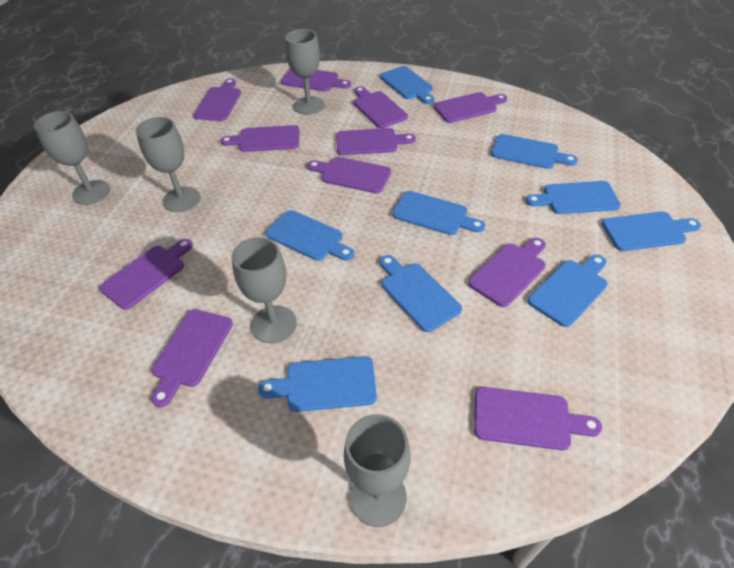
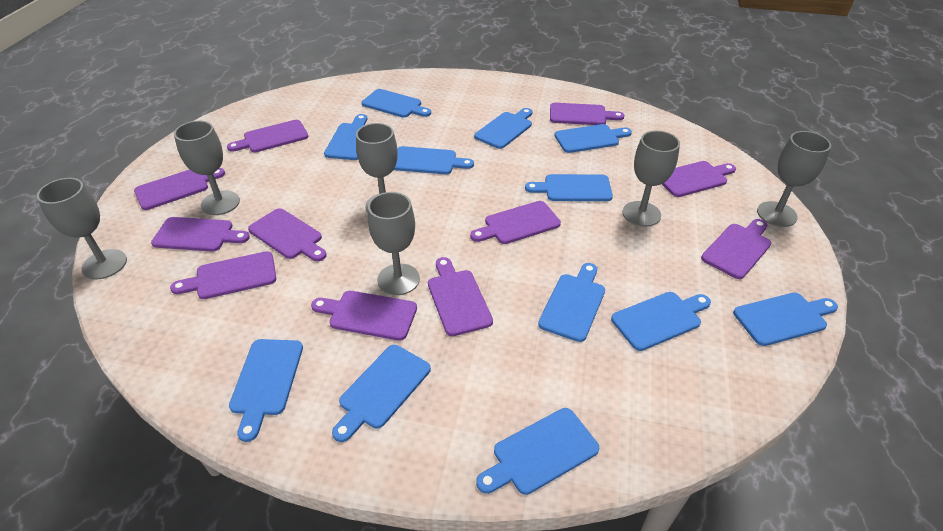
blue cutting board: [258,356,377,412] [266,210,354,261] [380,66,434,104] [380,255,462,332] [392,191,485,235] [491,134,578,169] [526,181,621,214] [528,255,608,327] [602,211,701,251] = 9 -> [229,339,303,442] [324,114,368,160] [332,345,431,442] [362,89,431,118] [394,146,474,174] [474,108,532,149] [476,408,599,495] [525,174,613,201] [538,263,605,342] [554,124,632,153] [611,292,711,351] [733,293,838,346] = 12
grey goblet: [34,111,110,205] [136,117,201,212] [231,237,297,343] [285,29,325,115] [344,414,411,527] = 5 -> [37,178,127,280] [174,121,240,215] [356,123,397,212] [368,192,420,295] [622,131,680,227] [757,131,831,227] = 6

